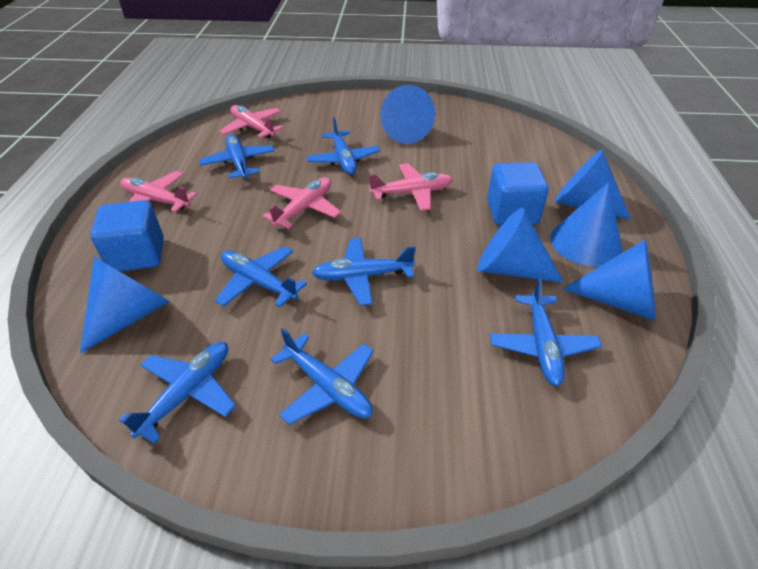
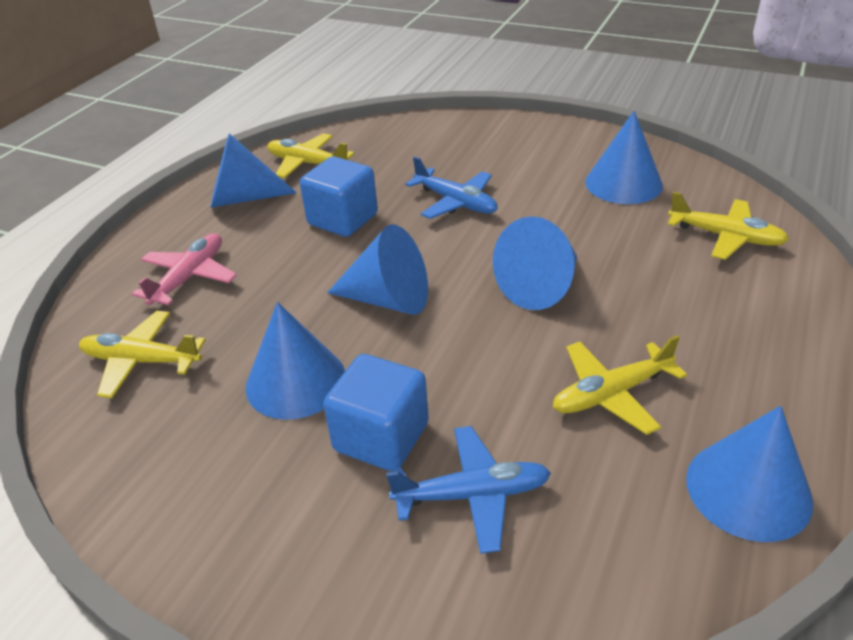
blue plane: [119,342,236,444] [199,134,275,179] [215,246,307,308] [270,328,374,425] [306,117,380,175] [312,238,416,306] [490,278,602,386] = 7 -> [386,426,551,554] [405,156,498,219] = 2
pink plane: [120,171,197,212] [219,105,283,138] [262,177,341,229] [369,163,453,211] = 4 -> [132,233,237,305] = 1
yellow plane: none = 0 -> [79,311,206,398] [267,133,355,178] [553,335,687,435] [668,192,789,260] = 4

